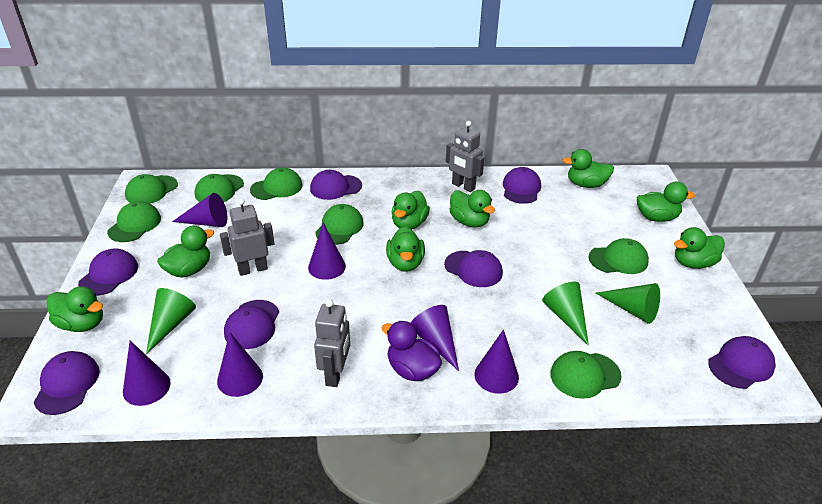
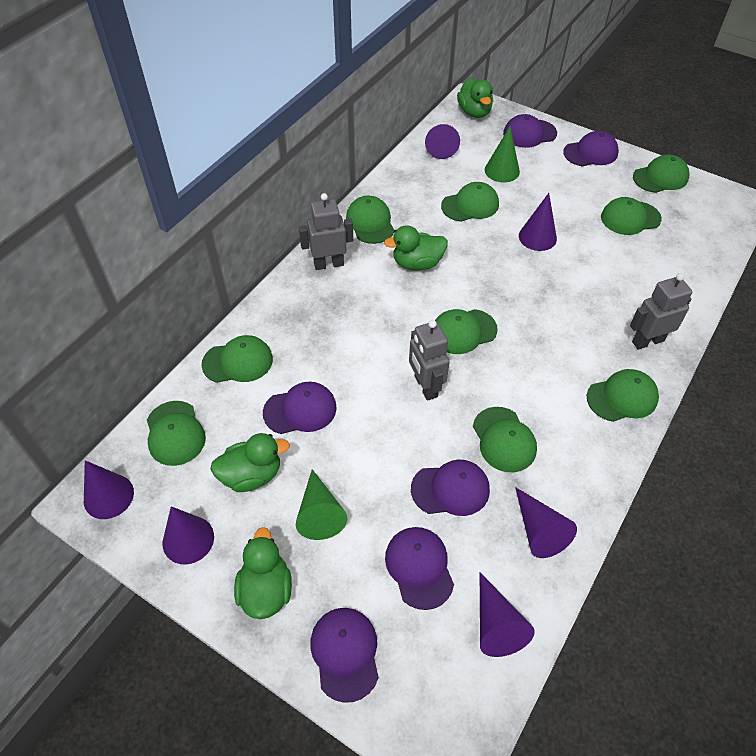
green cap: [107,201,161,242] [125,174,178,204] [194,174,244,202] [250,167,302,200] [315,204,364,245] [550,351,622,399] [589,238,649,274] = 7 -> [147,401,206,466] [201,335,273,383] [346,196,395,244] [435,309,498,354] [441,182,499,222] [473,407,537,472] [587,369,659,422] [601,197,662,235] [633,155,689,193] = 9
green cone: [146,288,196,354] [542,282,589,346] [596,283,660,324] = 3 -> [296,469,347,540] [485,126,520,182] = 2
green duck: [47,286,103,332] [157,226,214,278] [386,226,425,272] [392,191,430,229] [449,190,495,227] [562,149,614,188] [637,182,695,222] [674,227,725,269] = 8 -> [210,433,290,492] [234,527,292,619] [384,225,448,270] [457,78,493,118] = 4
purple cap: [33,351,100,415] [78,249,138,296] [224,300,279,349] [310,170,362,200] [444,250,503,287] [503,167,541,204] [708,336,776,389] = 7 -> [263,382,337,434] [310,608,379,703] [385,527,454,610] [411,460,490,516] [503,114,557,148] [563,131,619,166] = 6
purple duck: [382,321,442,381] = 1 -> none = 0

